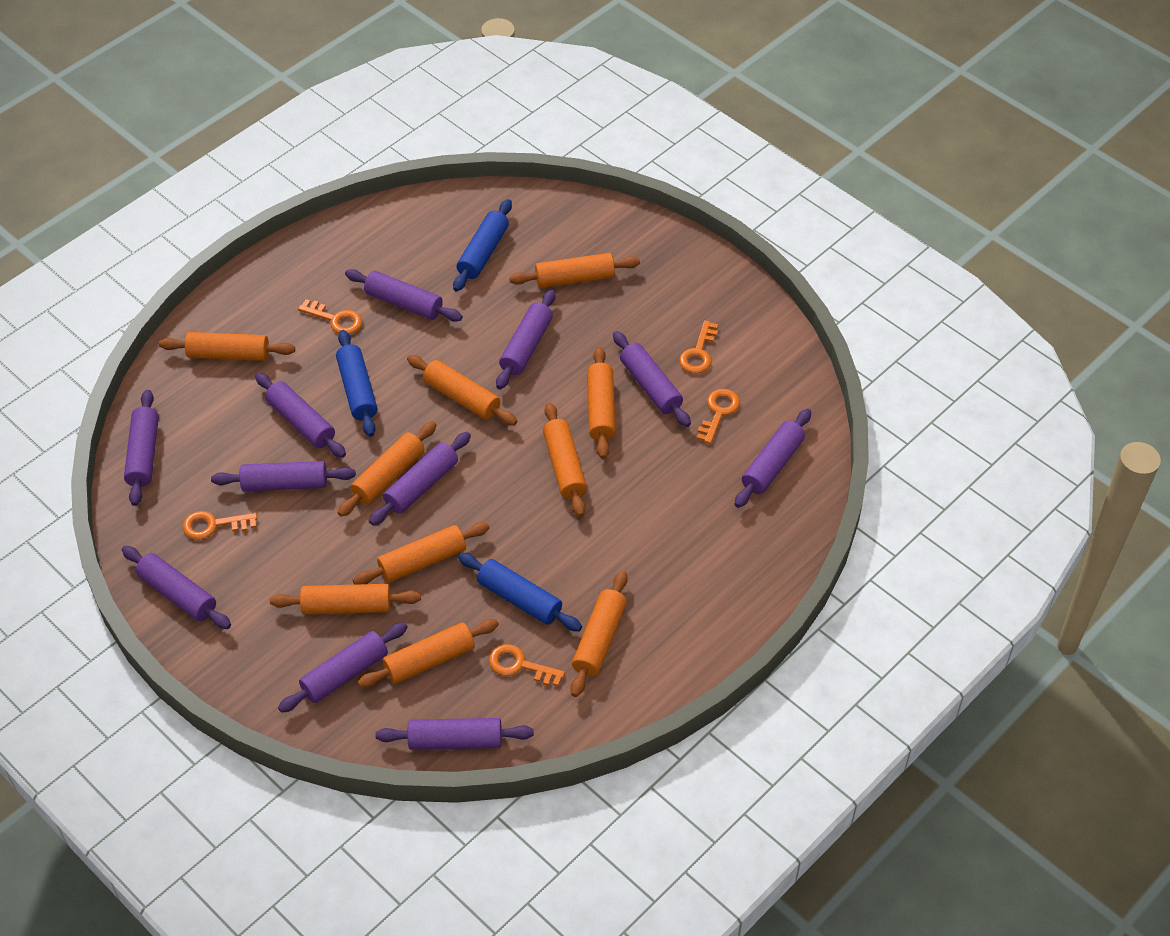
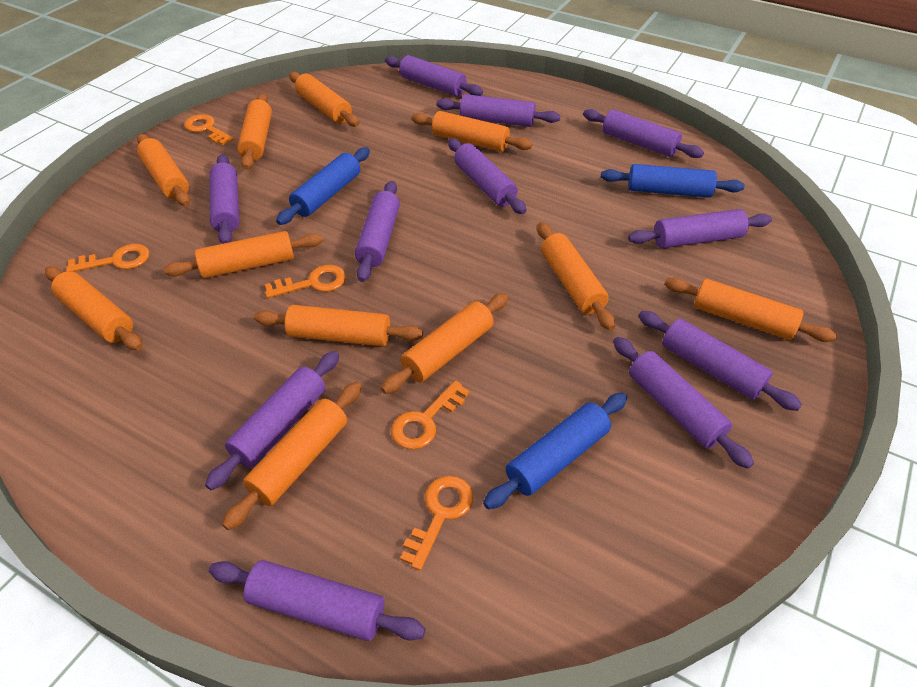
orange rolling pin: [159,332,295,361] [270,584,421,614] [337,421,437,517] [353,522,490,585] [358,619,499,688] [407,355,517,425] [509,253,640,288] [543,403,587,517] [571,571,628,697] [587,347,616,459] = 10 -> [45,266,143,350] [137,134,190,206] [164,231,323,278] [222,382,362,530] [237,94,272,170] [254,305,423,347] [289,72,359,127] [381,293,509,394] [411,111,533,152] [537,222,615,331] [664,278,837,342] = 11

